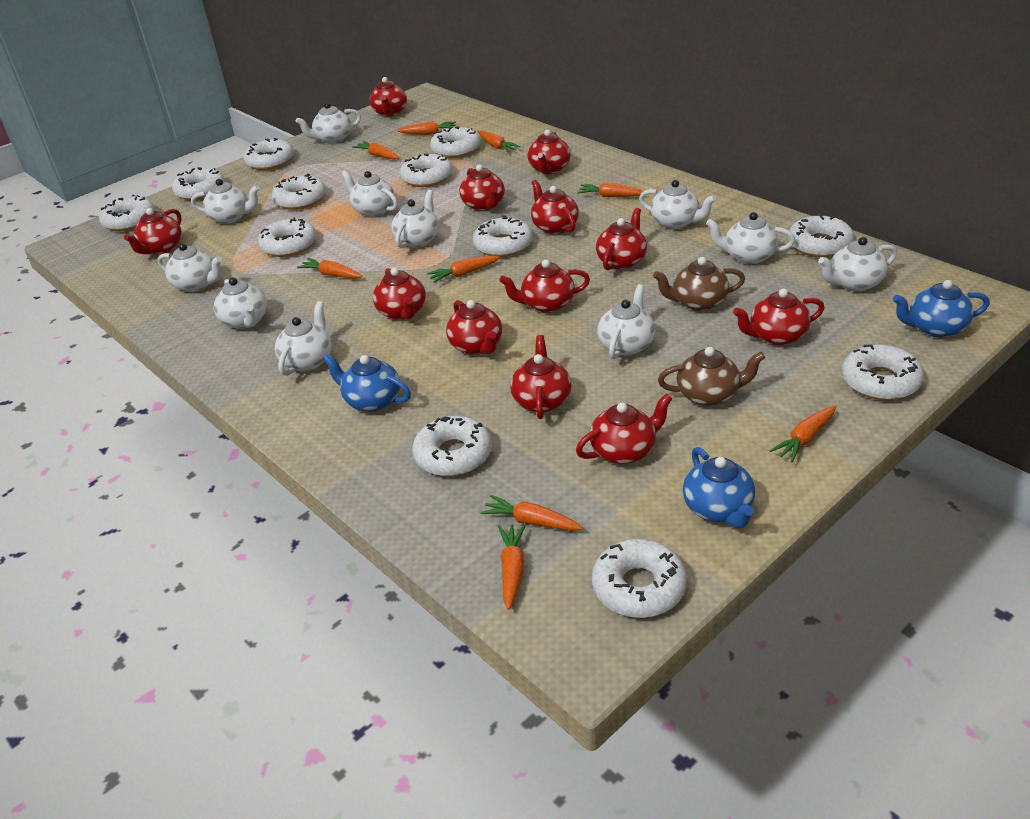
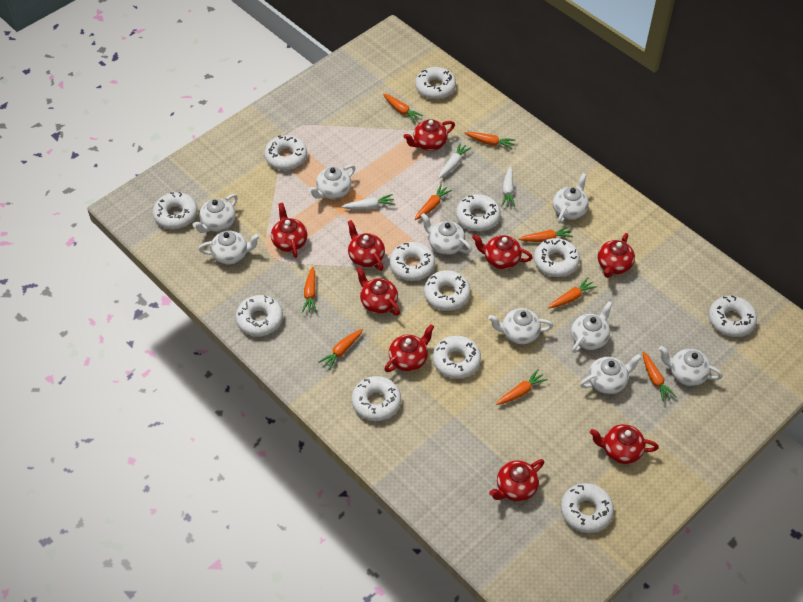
blue teapot: [322,353,411,412] [683,447,755,529] [893,280,990,338] = 3 -> none = 0
brown teapot: [653,257,745,311] [658,347,765,406] = 2 -> none = 0
red teapot: [124,208,182,254] [370,77,407,117] [373,268,426,320] [446,300,502,355] [459,164,505,211] [499,260,590,313] [510,335,572,419] [527,129,571,174] [531,180,579,234] [576,393,673,464] [596,208,647,270] [733,289,825,345] = 12 -> [271,203,307,258] [348,220,385,271] [356,267,400,315] [384,324,434,372] [404,119,455,151] [472,234,533,269] [489,459,544,501] [590,424,659,464] [598,233,635,278] = 9
white carrot: none = 0 -> [341,194,395,210] [439,143,471,179] [501,166,515,207] = 3
white teapot: [158,243,222,292] [191,179,260,224] [214,277,267,329] [275,301,332,376] [296,103,361,143] [341,170,398,217] [391,190,439,248] [597,284,655,359] [639,180,716,229] [706,212,795,264] [818,237,897,291] = 11 -> [193,194,238,233] [199,231,260,265] [308,165,355,199] [421,213,472,255] [488,308,553,344] [553,173,589,224] [571,301,613,353] [580,354,642,394] [659,346,723,386] = 9

